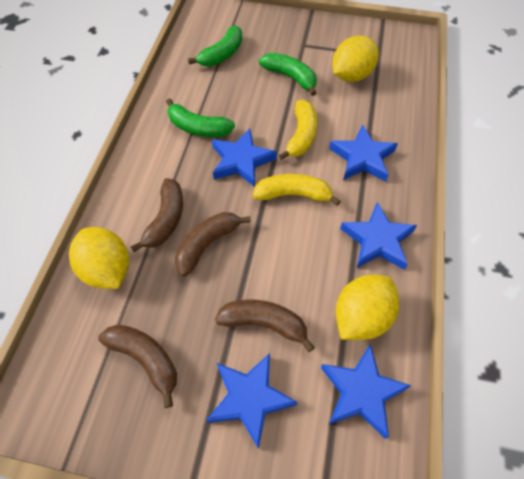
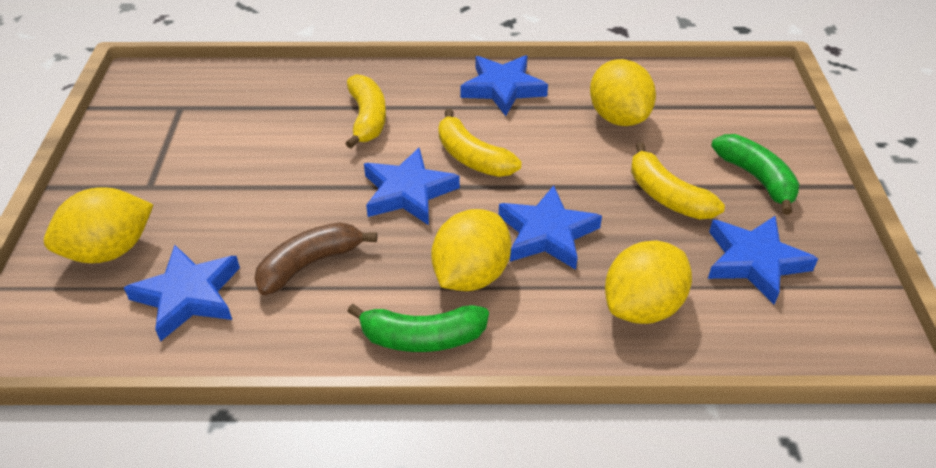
brown banana: [98,325,177,408] [131,178,183,252] [175,212,251,277] [215,300,315,352] = 4 -> [254,222,377,295] = 1
green banana: [166,98,235,137] [188,25,242,67] [259,53,317,96] = 3 -> [347,304,489,352] [711,134,800,215] = 2
yellow banana: [253,174,341,206] [279,100,317,160] = 2 -> [345,74,386,149] [438,109,521,177] [631,143,725,219] = 3
yellow lemon: [69,227,129,289] [332,36,379,82] [336,275,399,340] = 3 -> [44,187,153,263] [431,209,511,291] [590,59,656,126] [605,241,692,324] = 4

